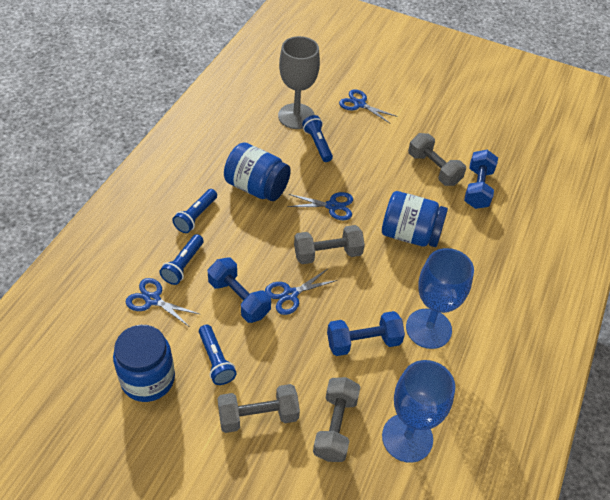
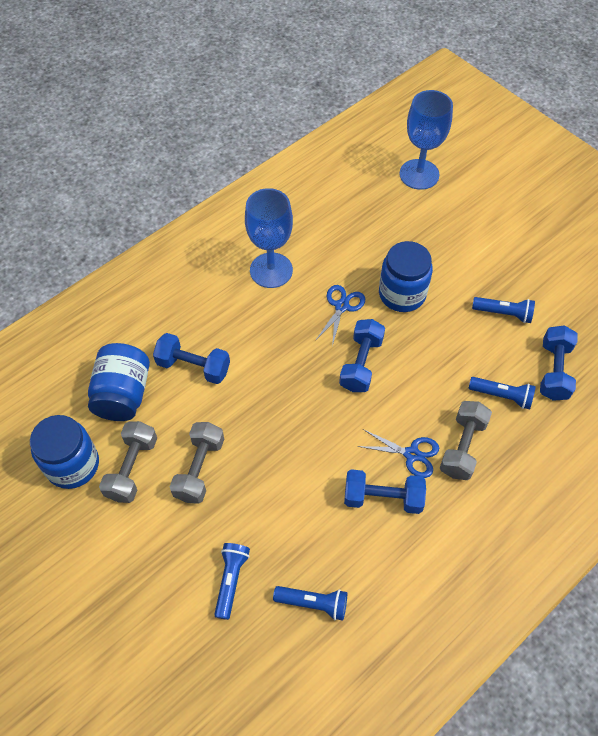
blue dumbbell: [208,258,271,323] [327,311,405,356] [464,150,498,209] = 3 -> [153,333,230,384] [339,319,385,392] [344,469,426,514] [540,325,578,401] = 4
blue scissors: [126,278,199,327] [265,269,337,315] [287,192,353,220] [339,89,398,124] = 4 -> [315,285,365,346] [357,429,439,478] = 2
grey dumbbell: [217,384,300,433] [294,225,365,264] [313,377,360,462] [408,133,466,186] = 4 -> [99,421,157,503] [170,422,224,504] [440,401,492,480] = 3
grey goblet: [278,36,320,129] = 1 -> none = 0

